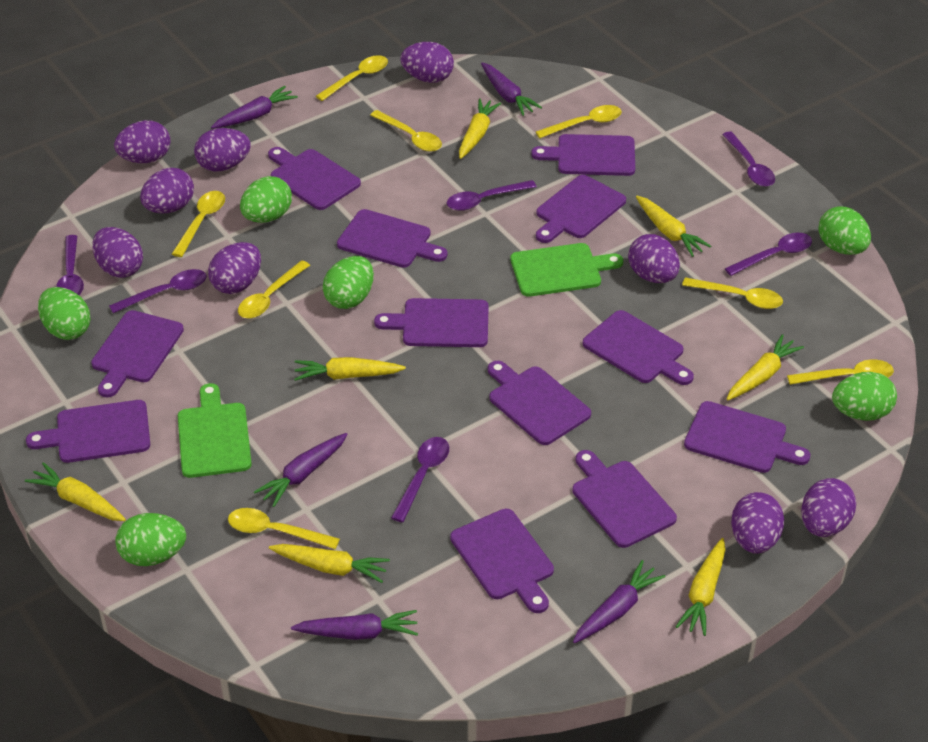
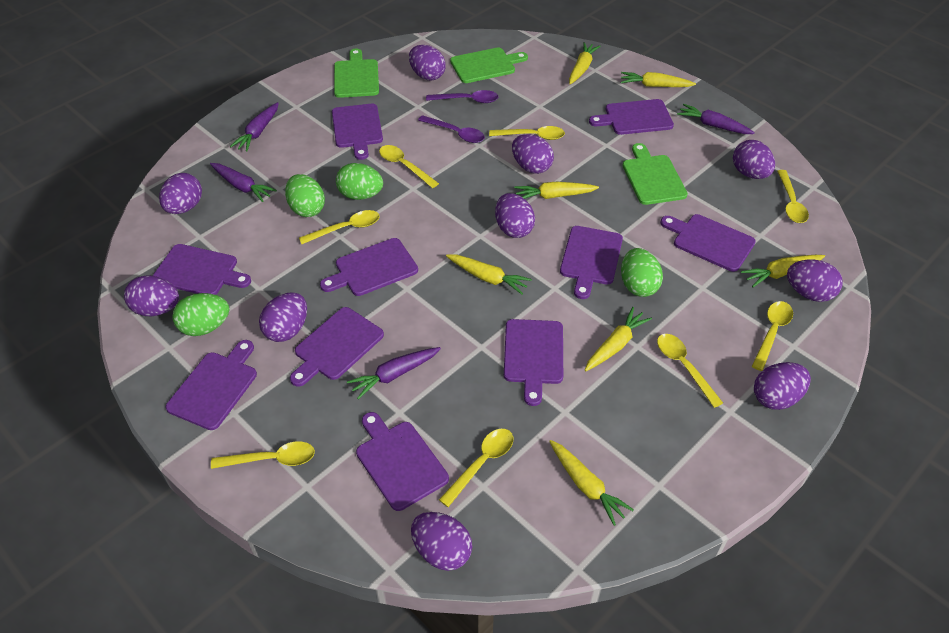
green cutting board: [178,383,252,478] [510,243,623,297] = 2 -> [334,49,379,98] [450,47,528,83] [623,143,688,205] = 3
green egg: [38,287,91,340] [115,513,186,566] [240,176,292,223] [323,256,374,309] [818,207,871,255] [832,372,897,421] = 6 -> [172,293,229,336] [285,174,325,217] [336,163,383,200] [621,248,663,297] = 4
purple carrot: [211,86,298,129] [254,433,348,507] [291,610,418,640] [481,63,542,116] [573,560,666,643] = 5 -> [210,163,277,202] [230,102,279,152] [347,347,441,399] [677,104,755,134] = 4
purple cutting board: [26,400,150,463] [91,310,184,397] [268,147,361,210] [337,209,447,268] [374,298,489,347] [450,509,554,613] [488,361,591,445] [531,134,635,176] [536,175,626,243] [573,450,677,548] [583,310,694,385] [684,401,810,473] = 12 -> [153,244,251,295] [166,340,257,430] [290,307,384,387] [320,238,418,296] [332,104,383,160] [356,412,449,511] [504,319,563,406] [560,226,623,299] [589,99,674,135] [660,214,756,272] = 10
purple egg: [92,227,143,278] [114,120,171,163] [140,167,194,213] [194,128,251,171] [208,242,261,294] [401,42,454,83] [628,234,680,283] [731,492,784,554] [801,478,856,537] = 9 -> [124,275,179,316] [159,173,202,214] [259,292,307,342] [409,45,446,80] [411,512,472,571] [495,193,535,238] [512,134,554,174] [733,140,775,179] [754,362,811,410] [787,260,843,302] = 10
purple spoon: [56,235,84,295] [109,269,207,313] [391,437,449,523] [447,180,537,211] [722,131,775,187] [725,233,812,276] = 6 -> [418,115,485,143] [426,90,498,103] = 2

